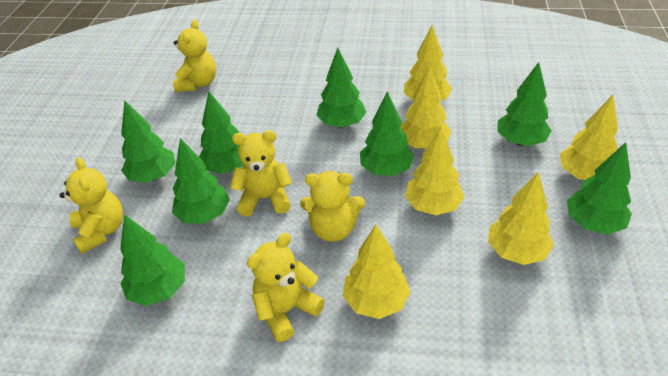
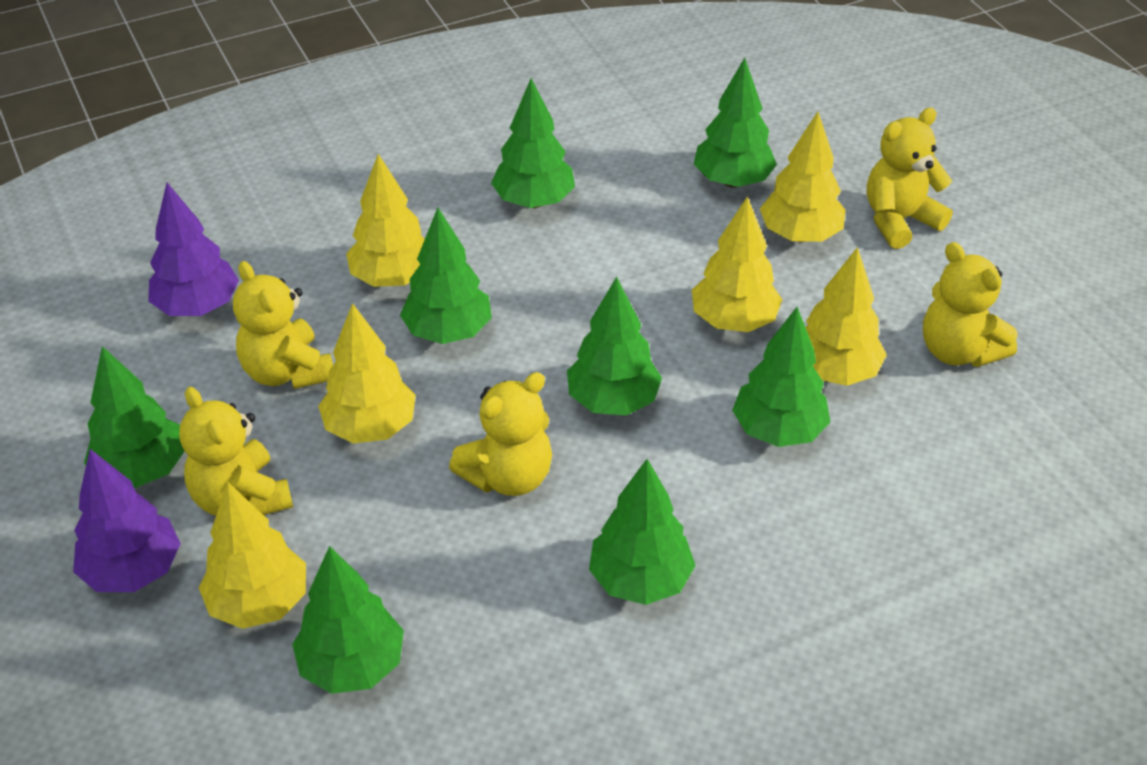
purple tree: none = 0 -> [73,449,181,592] [148,183,239,316] = 2

